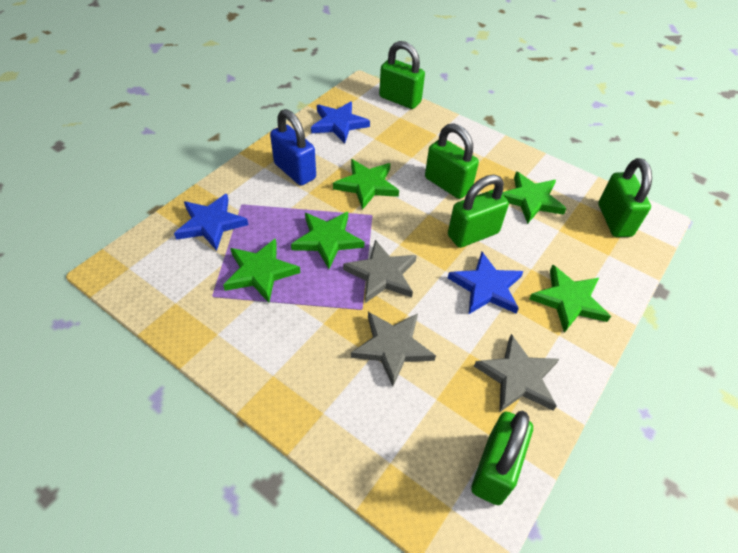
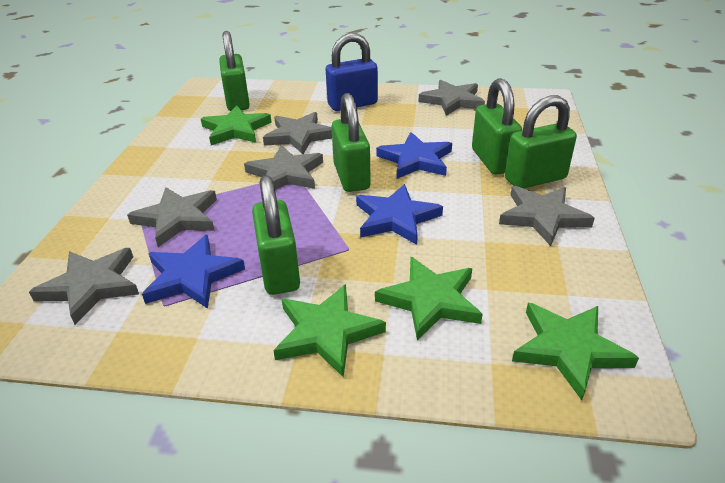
green star: [223,238,300,303] [291,212,364,269] [333,159,399,210] [502,172,567,224] [529,265,611,333] = 5 -> [201,106,272,145] [273,284,386,378] [375,257,483,340] [512,303,639,400] = 4
grey star: [343,240,417,303] [351,312,436,386] [474,334,559,412] = 3 -> [29,248,139,325] [127,187,217,247] [244,145,323,190] [263,112,332,154] [418,80,485,116] [499,186,595,246] = 6

